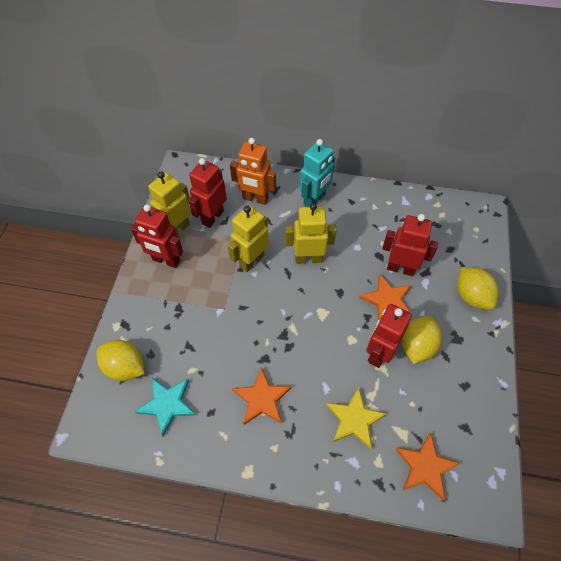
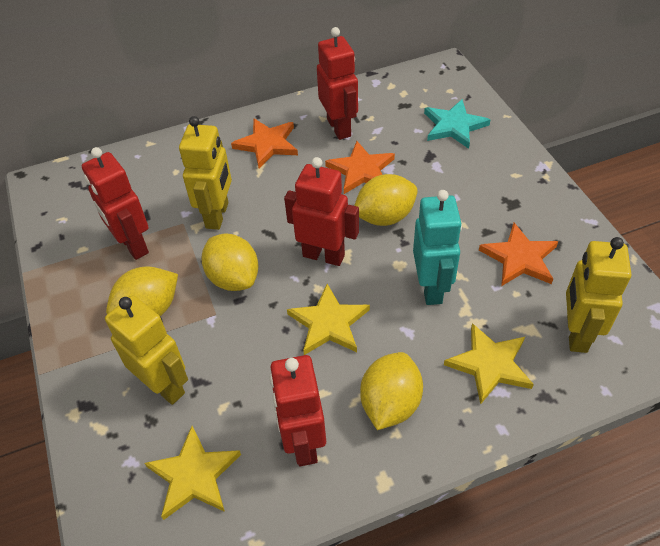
orange robot: [230,138,276,205] = 1 -> none = 0
yellow lemon: [97,340,145,381] [402,316,442,364] [457,267,499,310] = 3 -> [106,266,178,316] [201,234,259,291] [354,174,418,226] [360,352,423,430] = 4
yellow star: [326,388,387,449] = 1 -> [145,426,241,520] [287,284,370,355] [444,323,534,405] = 3

